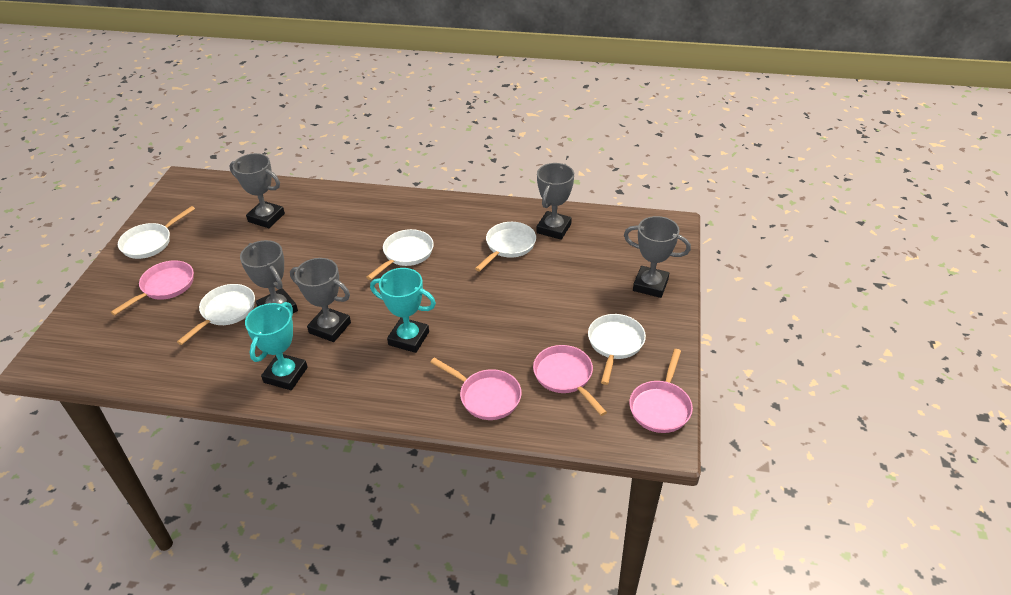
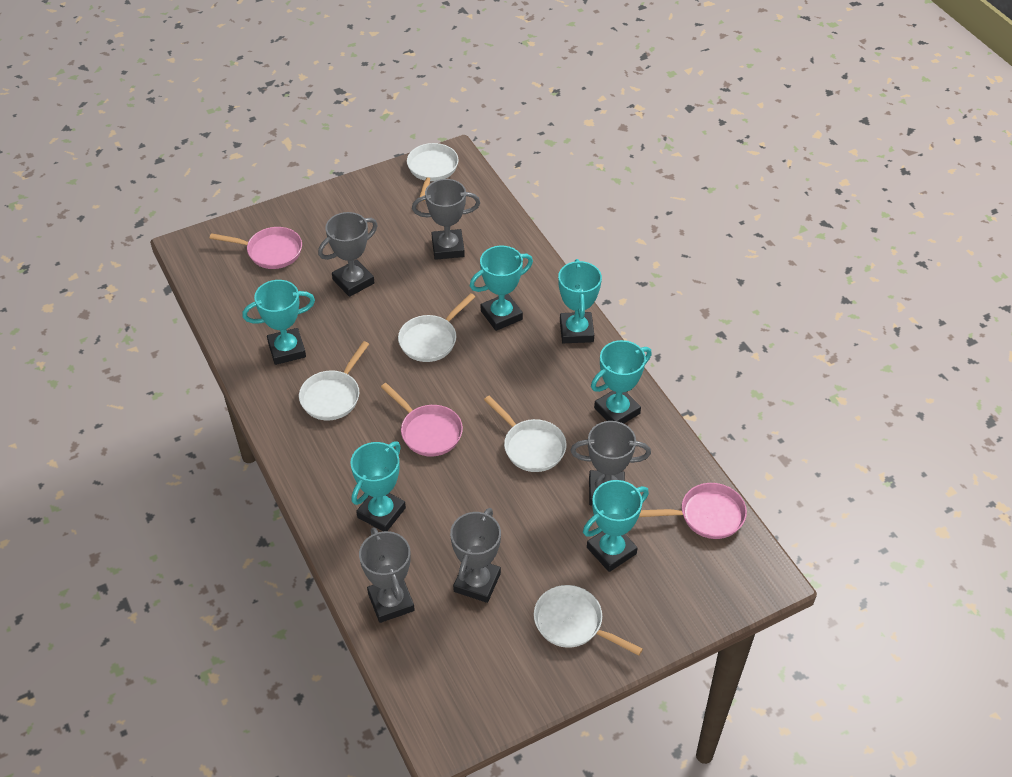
pink pan: [111,260,194,315] [430,358,522,420] [533,345,607,416] [629,349,693,433] = 4 -> [210,227,302,269] [381,383,463,456] [639,483,747,539] = 3
turquoise trophy: [245,302,308,390] [370,268,436,353] = 2 -> [242,280,315,365] [350,441,406,531] [470,246,533,331] [558,259,602,343] [583,480,649,572] [591,340,652,424] = 6

